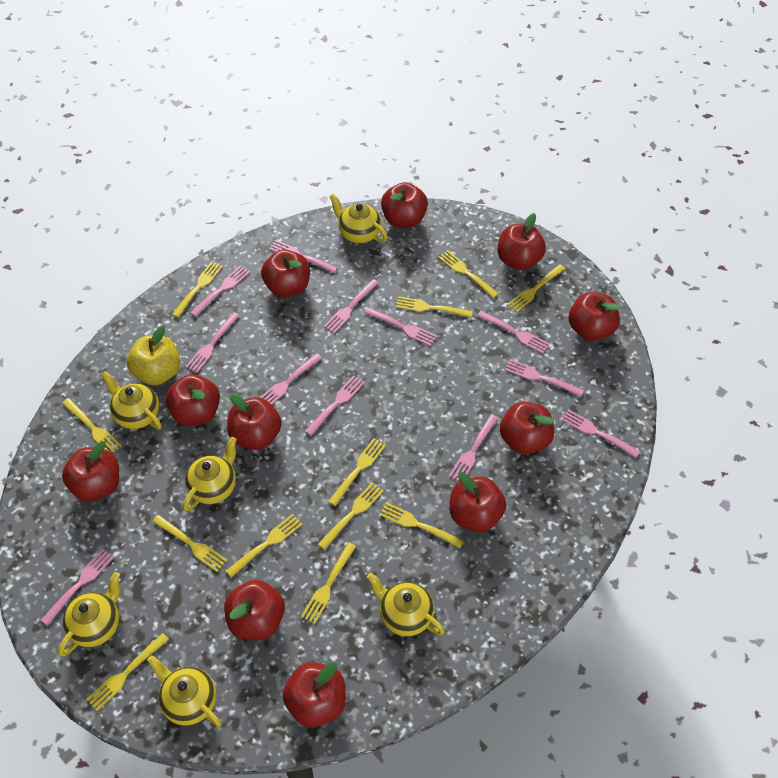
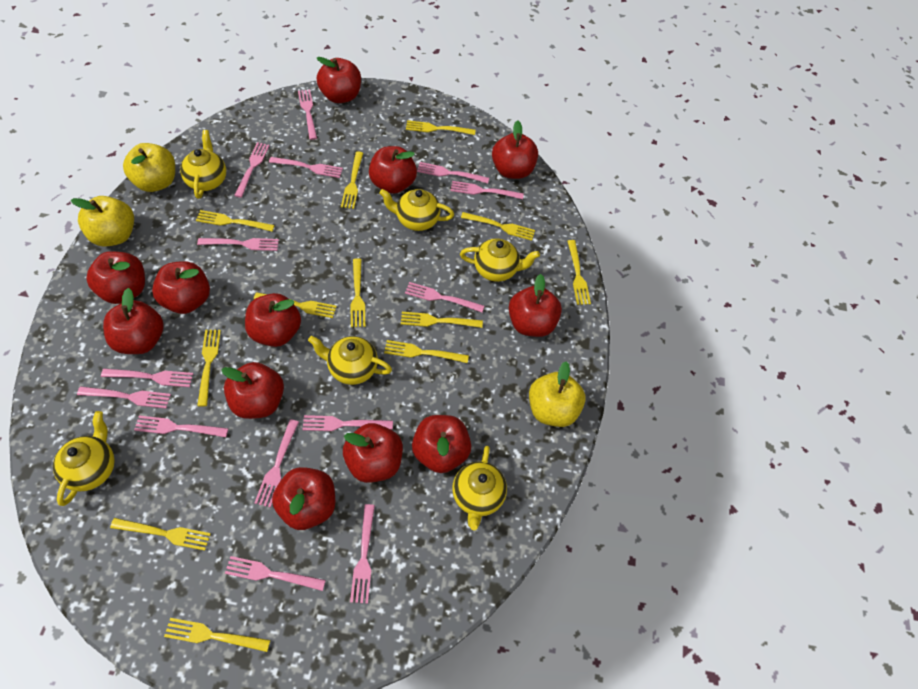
pink fork: [41,548,114,626] [186,312,240,373] [190,265,250,317] [260,353,322,405] [269,240,338,273] [305,375,365,436] [324,279,379,333] [364,307,437,346] [449,414,498,481] [477,311,550,354] [505,359,584,397] [561,409,640,458] = 12 -> [77,386,171,408] [101,369,193,387] [134,415,228,437] [197,238,279,251] [225,556,326,591] [234,142,270,198] [254,419,299,508] [269,157,343,178] [298,90,317,140] [302,415,393,431] [350,504,375,604] [405,282,484,312] [417,162,489,183] [451,181,524,199] = 14
red apple: [62,441,119,502] [166,374,220,426] [224,580,285,640] [227,394,281,450] [261,250,310,297] [283,662,346,728] [381,182,428,228] [450,472,506,532] [497,213,546,270] [500,402,554,455] [569,292,621,341] = 11 -> [86,251,145,304] [103,288,164,354] [152,261,210,314] [221,362,284,419] [245,293,301,347] [272,467,335,530] [317,57,361,103] [343,423,403,483] [369,146,417,194] [412,415,471,473] [492,120,538,179] [509,274,562,337] = 12
yellow apple: [127,326,180,385] = 1 -> [71,196,134,247] [123,143,175,192] [529,362,586,427] = 3

